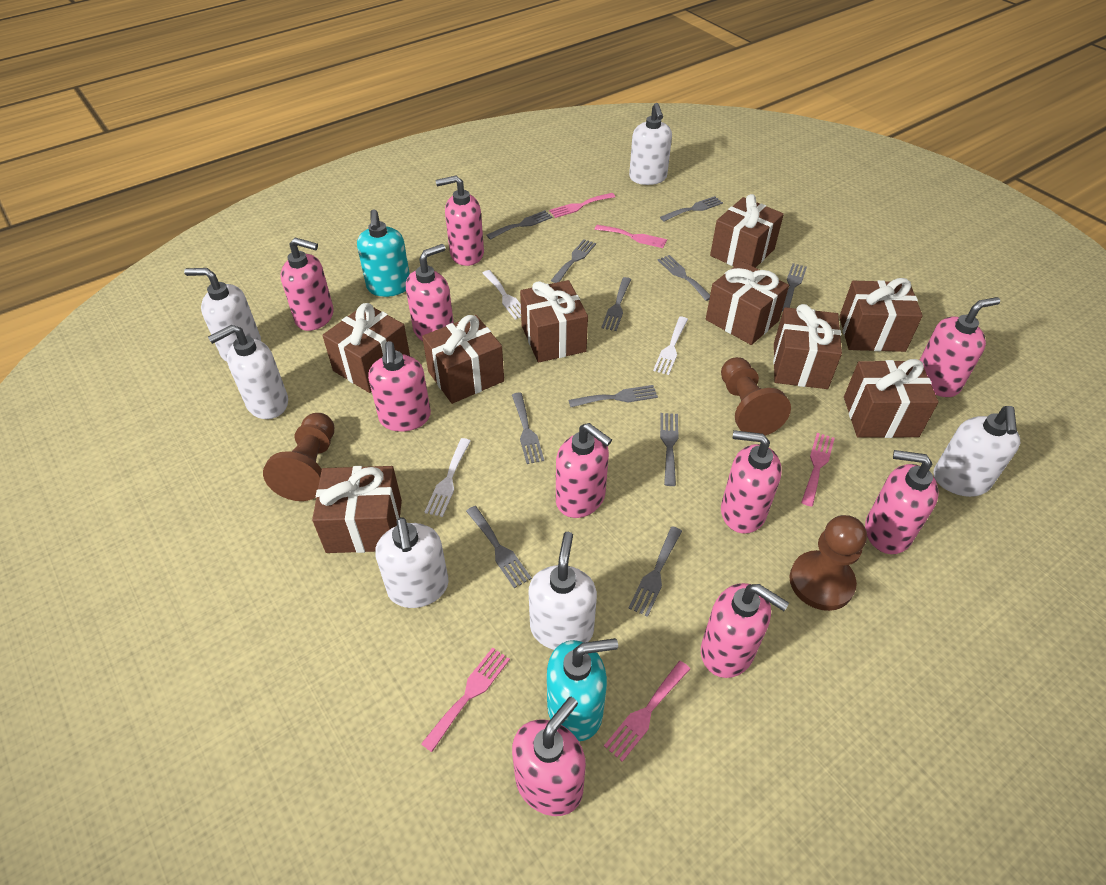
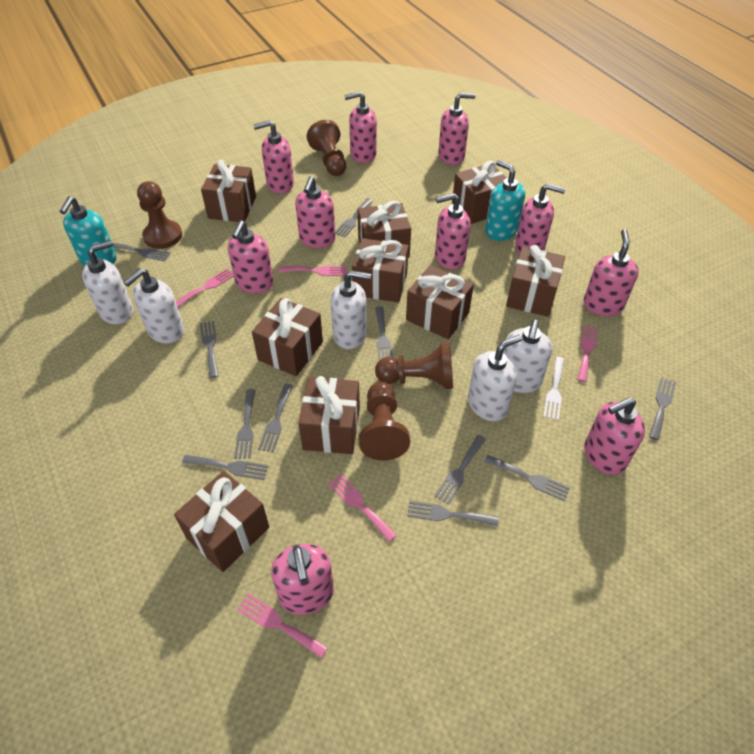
brown pawn: [263,413,334,501] [721,357,791,436] [789,515,867,611] = 3 -> [137,181,182,249] [307,120,346,176] [359,382,410,461] [375,342,453,389] = 4
white fork: [425,438,471,517] [483,270,521,320] [653,317,688,375] = 3 -> [543,357,564,420] = 1
white soap dispenser: [184,268,261,362] [208,325,288,419] [375,517,449,608] [529,532,597,650] [629,103,672,185] [934,406,1020,497] = 6 -> [82,240,133,324] [123,268,184,343] [331,270,371,349] [468,335,523,421] [503,320,552,393] = 5

